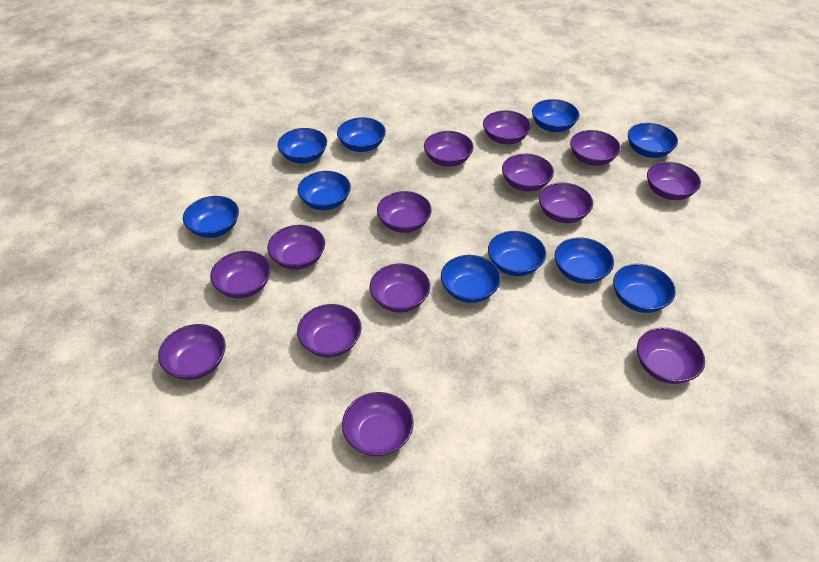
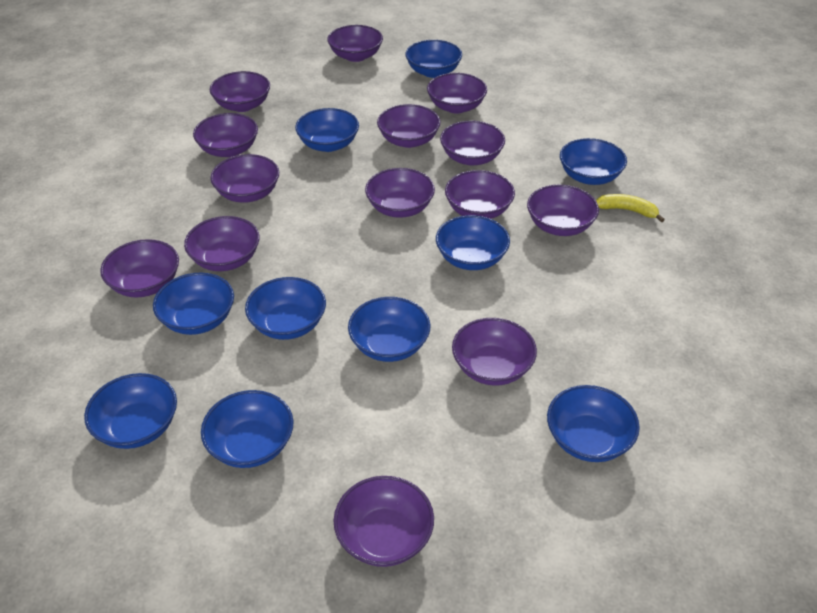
yellow banana: none = 0 -> [596,194,665,222] = 1

